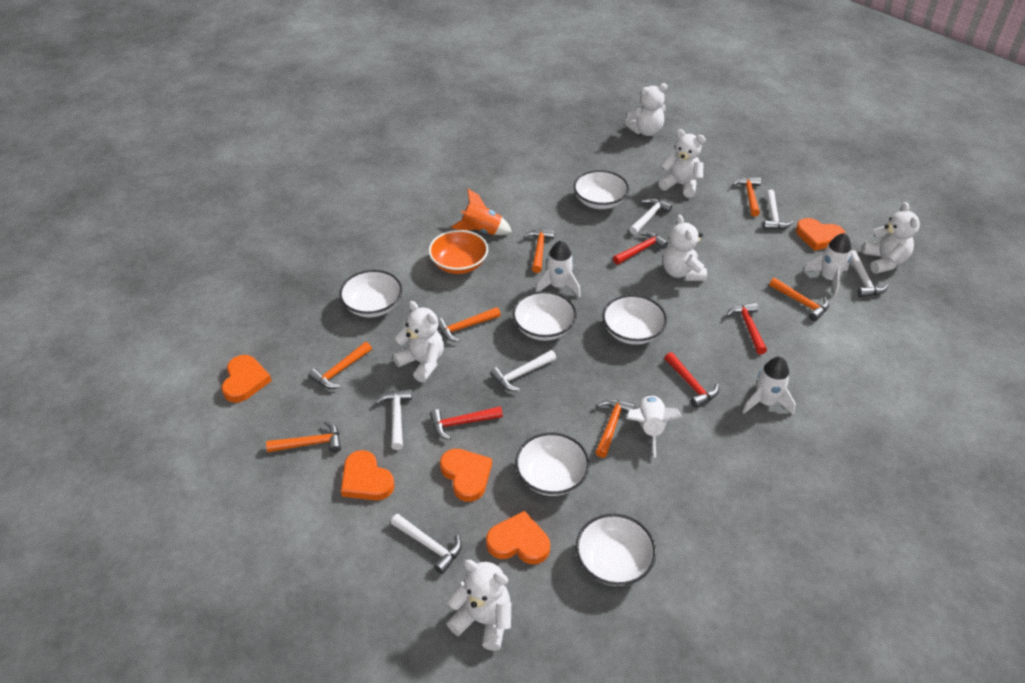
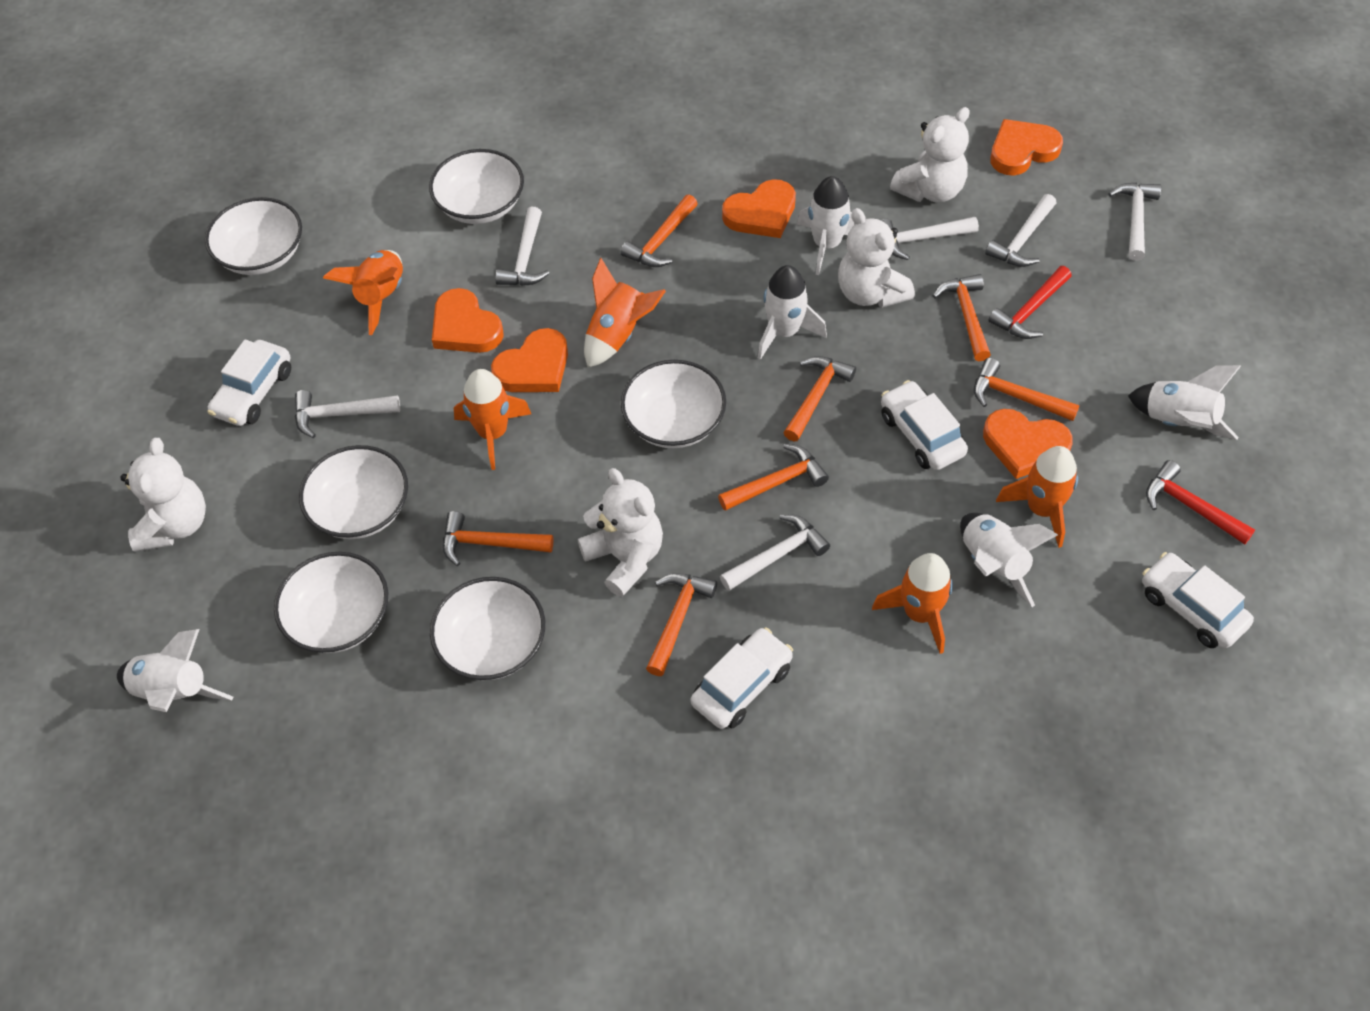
orange bowl: [429,230,488,274] = 1 -> none = 0
orange rocket: [451,189,512,235] = 1 -> [323,250,403,335] [454,369,531,470] [584,258,666,367] [872,553,953,654] [996,446,1078,548] = 5
red hammer: [430,406,503,440] [613,231,668,265] [664,352,719,408] [726,302,767,355] = 4 -> [988,266,1072,339] [1146,460,1255,545] = 2
white car: none = 0 -> [207,339,291,426] [691,627,793,729] [881,380,968,470] [1142,552,1254,648] = 4
white rocket: [535,240,581,297] [627,395,682,458] [742,357,796,415] [804,233,851,296] = 4 -> [117,629,233,712] [758,265,827,360] [797,176,855,275] [960,513,1058,607] [1128,365,1241,440] = 5
white teddy bear: [393,301,444,383] [447,560,511,651] [624,83,667,136] [658,129,706,198] [663,215,707,281] [862,202,920,274] = 6 -> [120,438,206,552] [578,468,663,597] [838,208,915,308] [890,107,970,203] = 4

